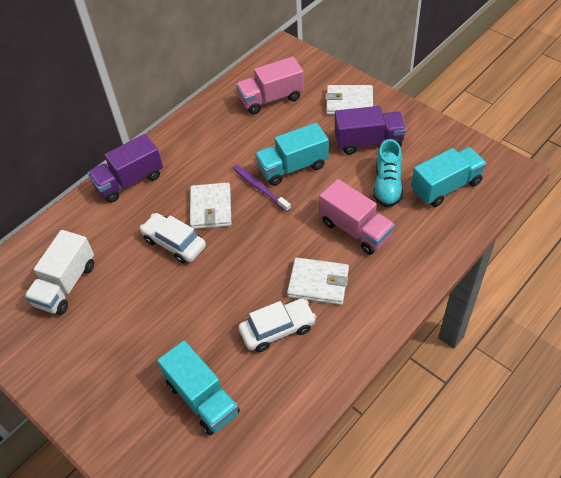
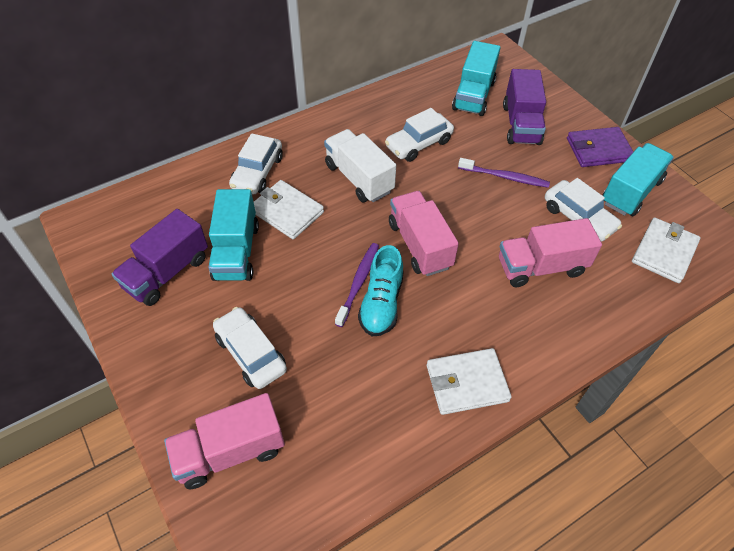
pink truck: [236,57,304,114] [319,179,395,255] = 2 -> [164,393,285,489] [389,191,459,276] [499,218,602,287] = 3
purple toothbrush: [233,164,291,212] = 1 -> [335,243,379,327] [458,158,550,188] = 2
purple wallet: none = 0 -> [567,127,633,167] = 1
white car: [140,213,206,264] [239,298,316,352] = 2 -> [213,307,287,389] [229,133,283,194] [385,108,454,162] [545,178,622,242] = 4

